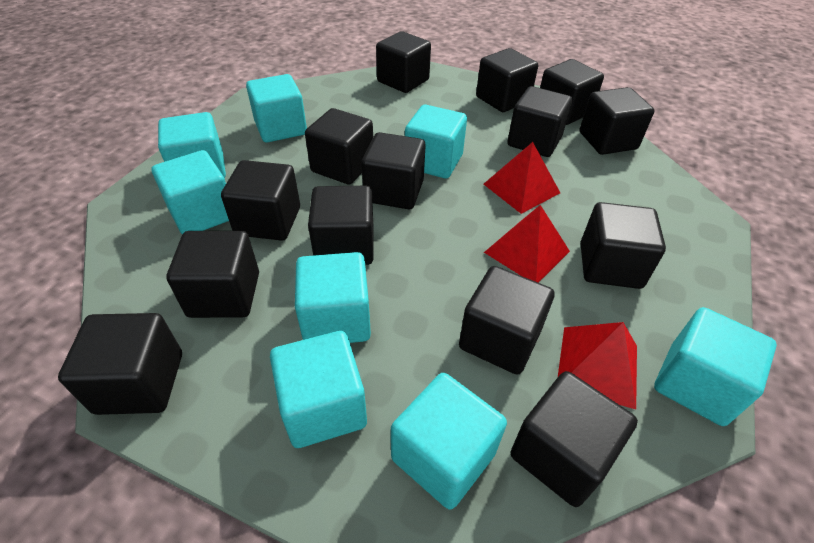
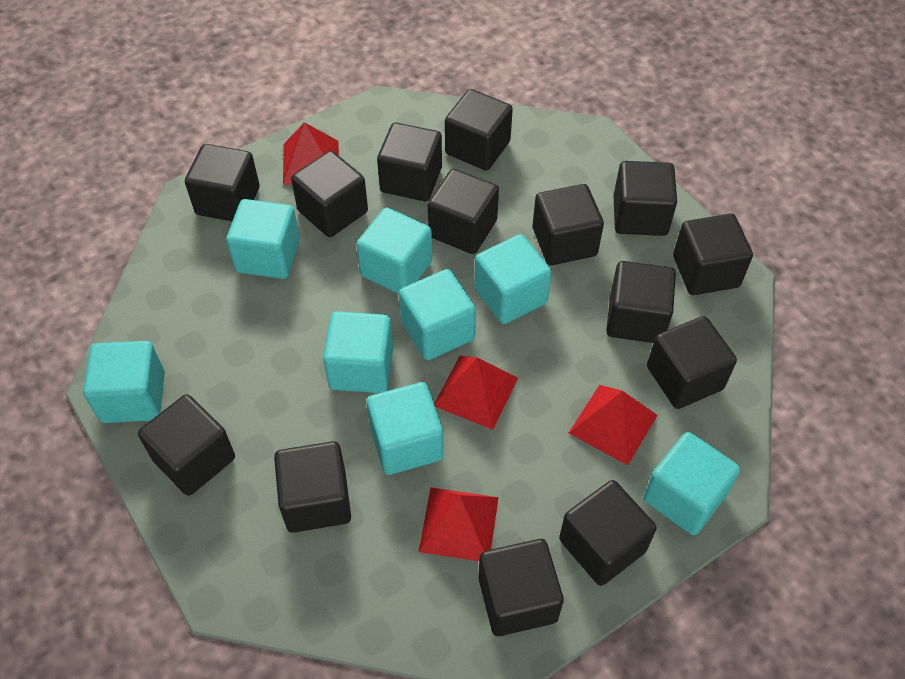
red pyramid: [484,142,560,214] [484,205,570,283] [558,322,637,409] = 3 -> [283,122,339,185] [419,487,499,561] [434,356,518,430] [569,385,658,465] = 4

